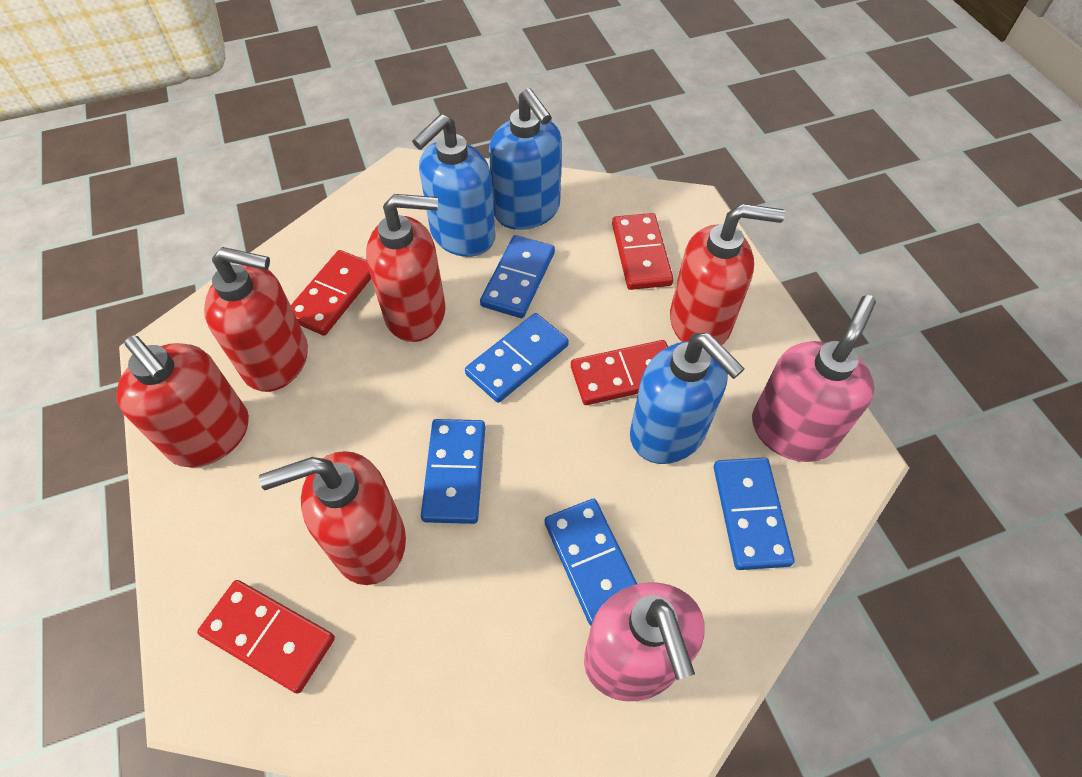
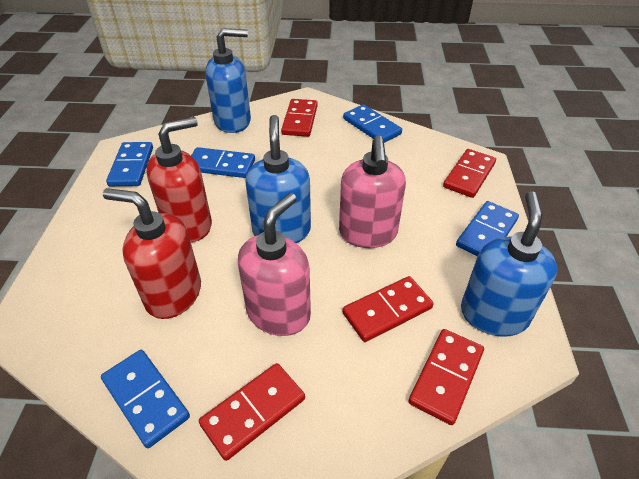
red domino: [197,580,335,694] [291,250,371,335] [571,340,668,405] [612,213,674,290] = 4 -> [199,363,305,461] [281,99,318,137] [342,276,433,342] [408,329,484,425] [443,149,496,198] = 5
red soap dispenser: [116,335,249,468] [204,247,308,392] [259,451,406,585] [366,194,446,342] [670,204,785,345] = 5 -> [103,188,201,319] [146,117,212,242] = 2

